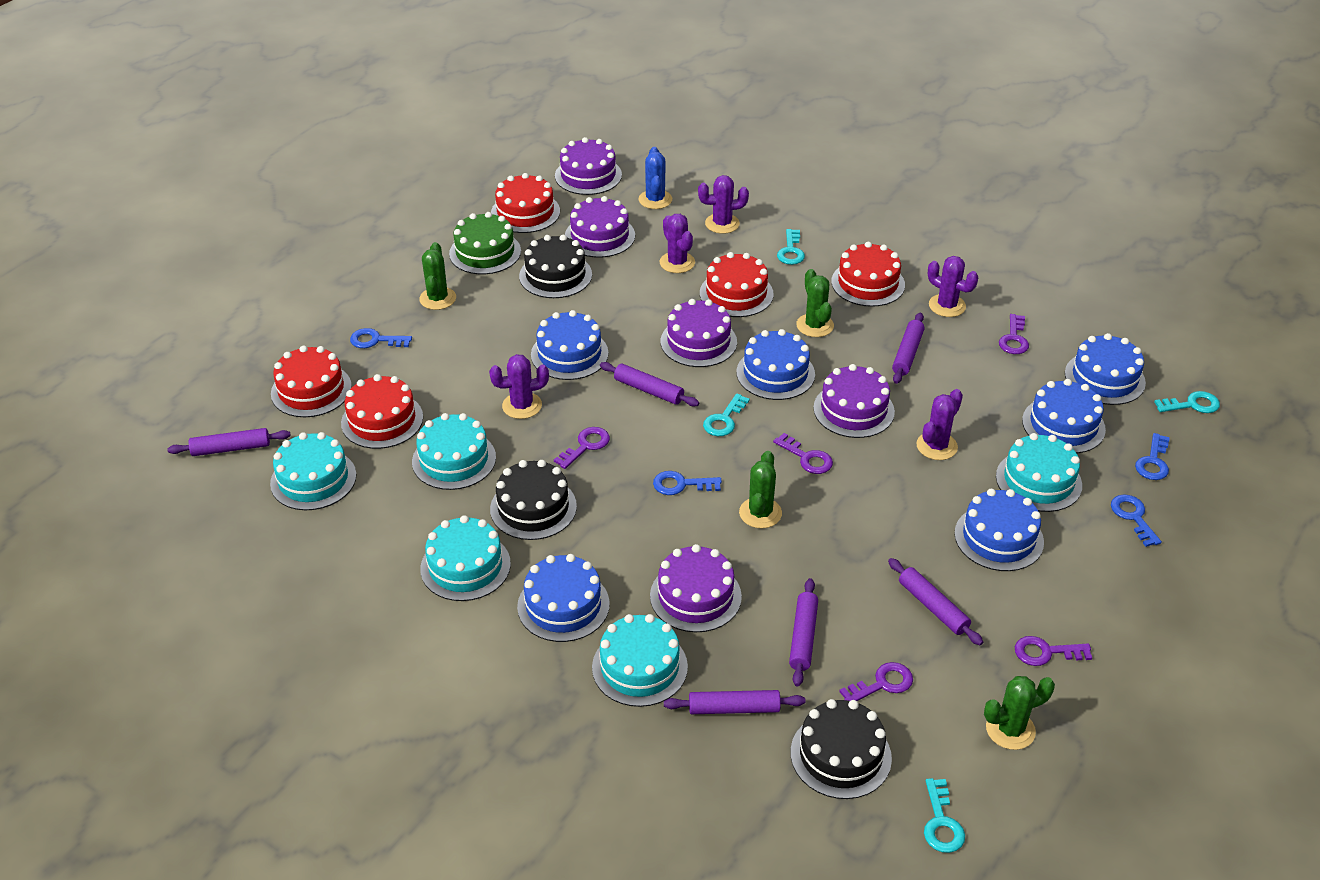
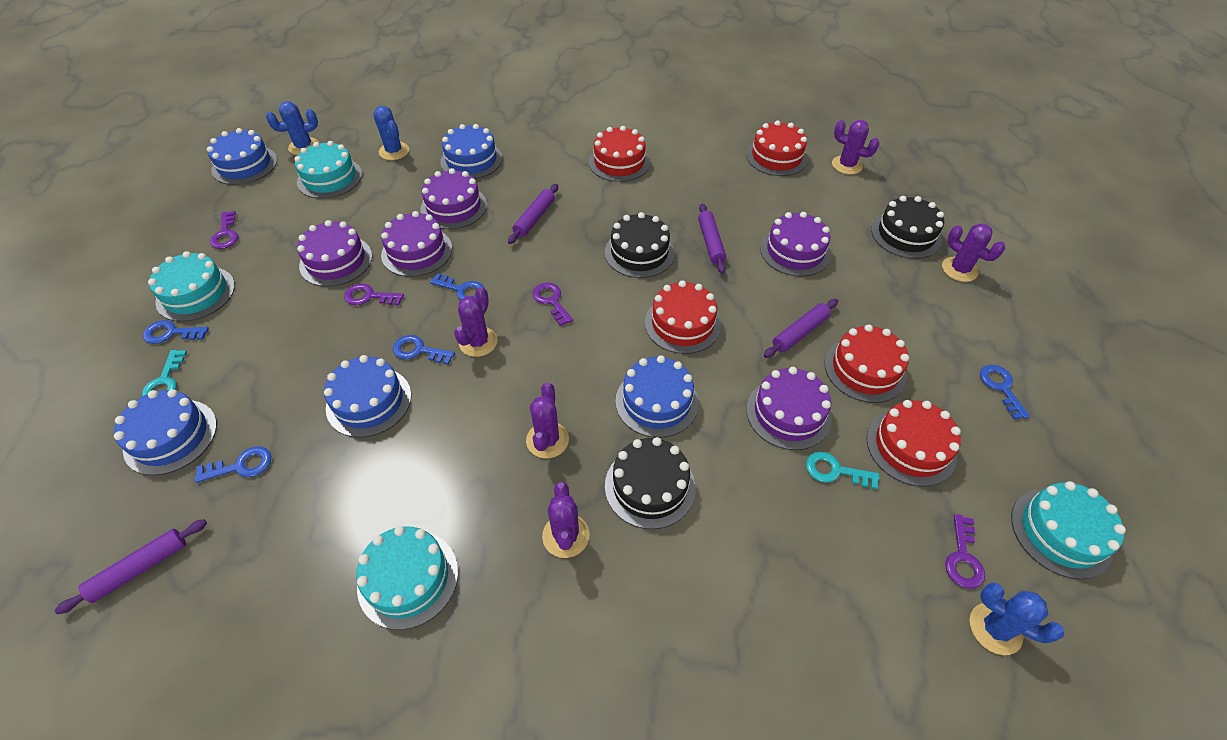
blue cactus: [638,147,672,209] = 1 -> [266,101,319,155] [373,106,409,160] [969,582,1064,655] = 3
blue cake: [517,554,610,642] [531,310,608,380] [736,329,815,400] [954,489,1044,571] [1022,379,1106,453] [1065,333,1146,405] = 6 -> [114,389,217,475] [207,128,277,185] [324,355,411,438] [440,124,503,179] [615,355,699,438] = 5
blue key: [350,328,412,348] [653,471,722,495] [1111,494,1162,547] [1135,433,1170,480] = 4 -> [143,320,209,344] [195,446,271,483] [393,335,455,364] [430,273,485,300] [980,365,1030,420] = 5
green cactus: [419,242,456,310] [739,451,782,528] [796,269,834,337] [984,676,1055,750] = 4 -> none = 0
green cake: [449,212,521,274] = 1 -> none = 0
purple key: [554,427,610,469] [773,433,833,474] [839,662,913,701] [999,314,1029,354] [1015,636,1092,666] = 5 -> [210,211,238,249] [344,284,404,305] [533,283,573,326] [945,514,985,589] = 4
purple rolling pin: [167,428,291,456] [600,362,699,406] [664,690,805,714] [789,578,818,687] [888,558,983,645] [892,313,925,384] = 6 -> [54,519,207,615] [508,184,558,244] [698,204,726,274] [764,299,838,358] = 4
turquoise cake: [270,432,356,510] [412,413,496,490] [420,515,511,601] [592,614,688,707] [996,433,1082,512] = 5 -> [148,251,235,322] [295,141,362,199] [356,526,458,630] [1011,481,1126,579] = 4
turquoise key: [703,393,750,436] [777,229,805,265] [924,778,965,853] [1154,391,1220,413] = 4 -> [142,350,187,396] [806,452,880,489] = 2

